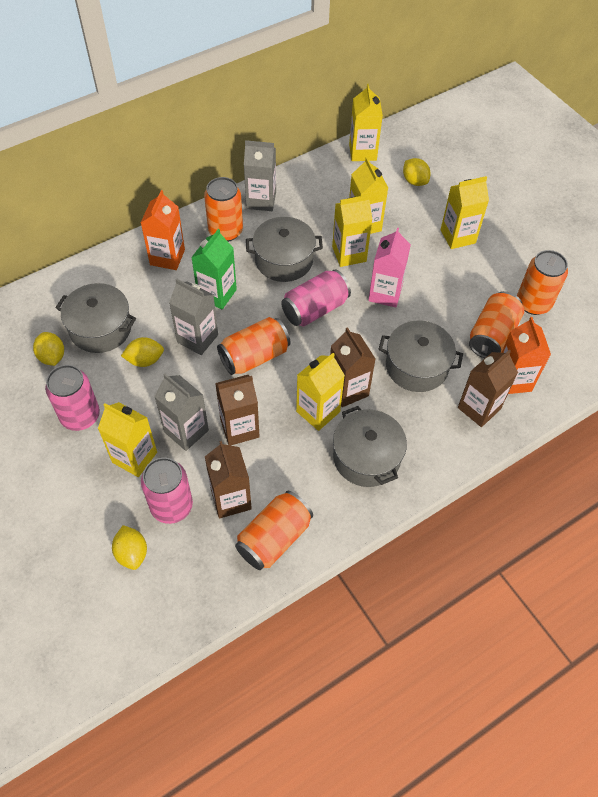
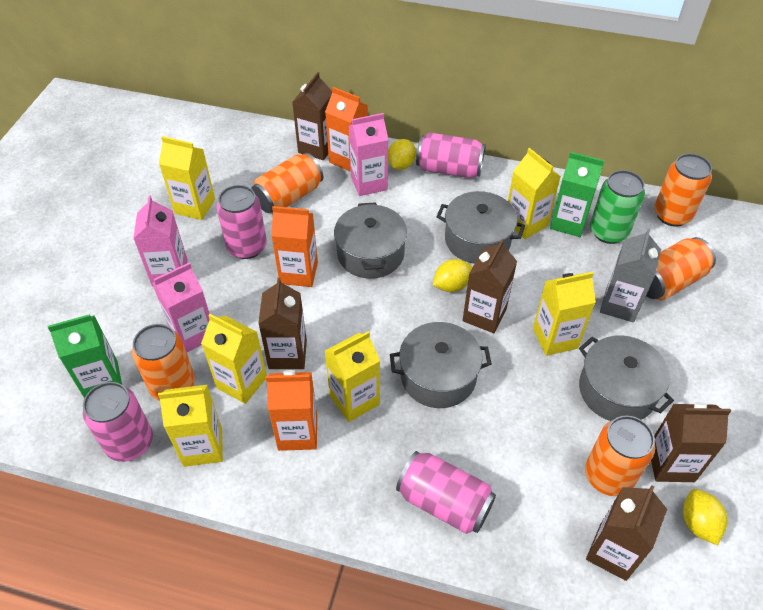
brown carton: [205,441,252,518] [215,375,260,446] [330,327,376,407] [458,350,518,427] = 4 -> [258,278,307,369] [292,72,332,160] [462,239,517,333] [586,486,667,581] [651,402,731,482] = 5
green can: none = 0 -> [590,170,645,244] = 1
green carton: [191,229,237,309] = 1 -> [48,314,122,398] [550,152,605,237] = 2
grey carton: [154,374,209,451] [169,279,218,355] [244,140,276,211] = 3 -> [600,229,661,322] = 1
orange carton: [141,190,185,270] [502,317,551,394] = 2 -> [266,370,317,451] [271,206,318,287] [325,87,368,172] = 3
pink can: [45,365,100,431] [141,457,193,524] [281,269,351,327] = 3 -> [83,382,153,462] [217,185,267,259] [396,451,496,534] [416,132,486,178] = 4
pink carton: [368,228,411,308] = 1 -> [133,196,188,287] [152,263,210,353] [349,113,388,196] = 3
yellow lemon: [33,332,64,366] [112,525,147,570] [121,337,164,367] [403,158,431,186] = 4 -> [388,139,416,170] [433,259,473,292] [683,489,728,545] = 3

